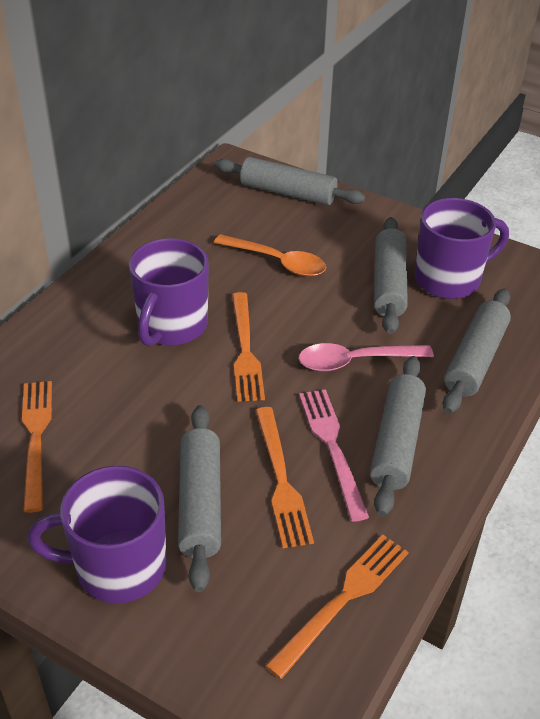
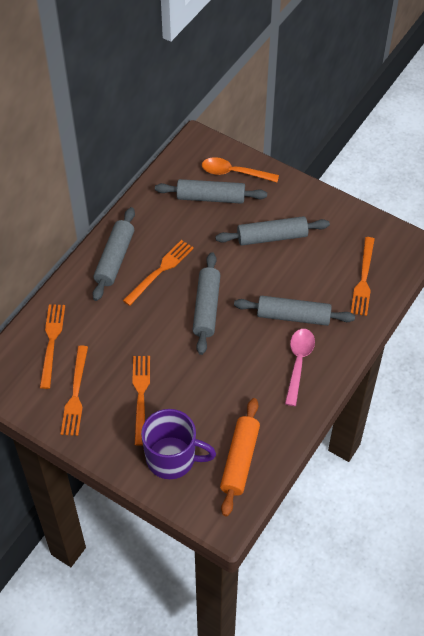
orange fork: [22,381,52,513] [232,292,265,402] [255,407,314,548] [265,535,409,679] = 4 -> [40,304,65,389] [61,345,88,436] [123,240,194,306] [132,356,150,446] [351,237,375,316] = 5
orange rolling pin: none = 0 -> [220,398,260,516] = 1
pink fork: [299,389,369,522] = 1 -> none = 0
purple mug: [28,466,167,603] [129,238,209,347] [415,198,509,299] = 3 -> [141,409,216,479] = 1

